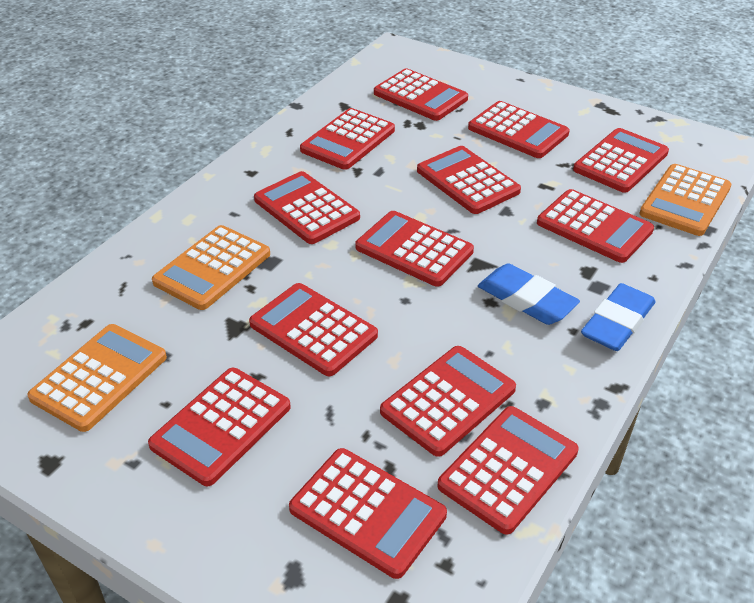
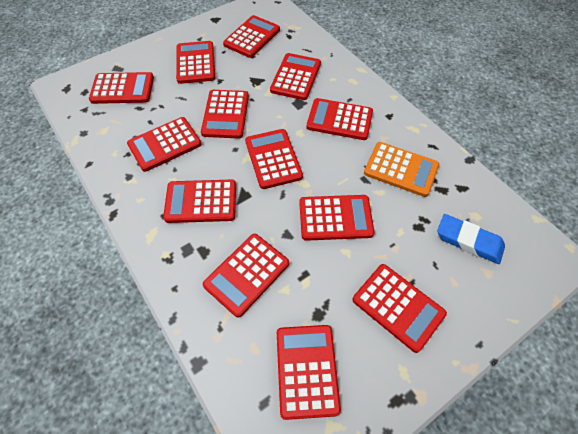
blue eraser: [478,263,580,325] [581,283,656,351] = 2 -> [437,214,505,264] = 1
orange calculator: [27,324,167,432] [152,225,270,310] [639,164,731,236] = 3 -> [364,142,439,197] = 1

